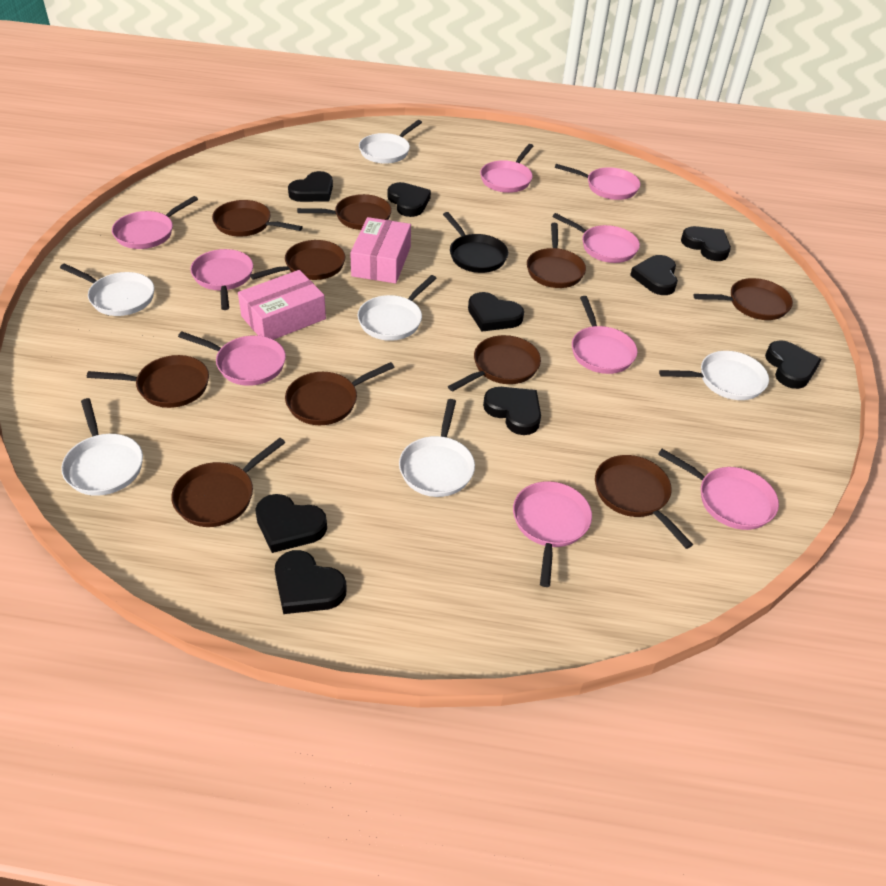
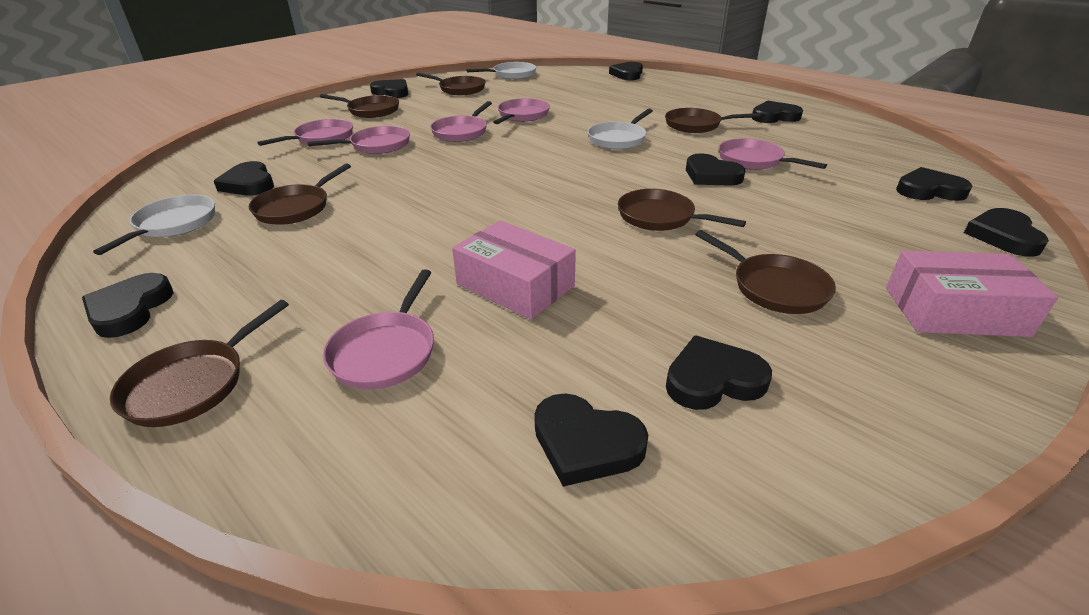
black heart: [255,494,327,553] [275,550,347,614] [288,171,333,202] [388,182,431,217] [468,292,524,332] [483,387,541,435] [630,255,678,295] [681,226,731,261] [765,340,822,389] = 9 -> [82,273,174,338] [214,161,274,196] [370,79,408,98] [534,393,648,487] [609,62,643,80] [666,335,772,410] [686,153,745,186] [752,100,803,123] [896,167,972,201] [964,208,1049,257] = 10
black pan: [443,212,508,273] = 1 -> none = 0
brown pan: [87,355,209,408] [171,438,285,527] [212,200,303,237] [250,240,345,280] [285,362,395,425] [297,194,392,230] [448,335,541,391] [527,223,586,288] [595,455,693,549] [693,278,793,320] = 10 -> [110,300,289,427] [249,163,351,225] [320,94,399,118] [416,73,486,95] [618,189,746,231] [665,108,761,133] [695,230,836,314] = 7
pink pan: [112,196,198,249] [178,332,286,386] [190,249,253,310] [480,144,533,193] [513,481,592,587] [552,213,640,263] [555,164,640,200] [572,296,637,374] [658,449,779,530] = 9 -> [257,119,353,146] [308,126,410,154] [323,269,434,390] [430,101,492,142] [493,98,550,124] [719,138,827,170] = 6
white pan: [60,263,154,316] [61,398,143,496] [357,275,437,341] [359,120,422,164] [399,399,475,497] [659,351,769,400] = 6 -> [93,195,215,255] [466,62,536,79] [588,109,653,149] = 3

